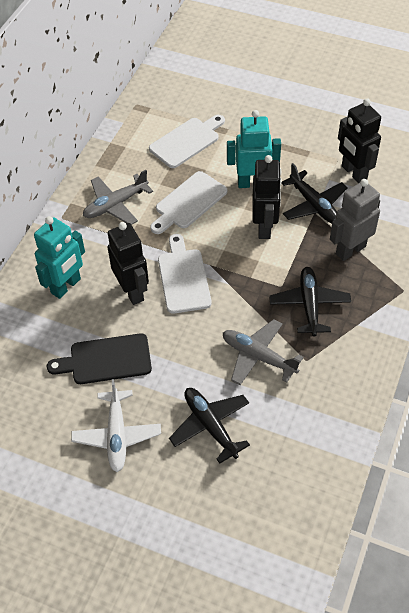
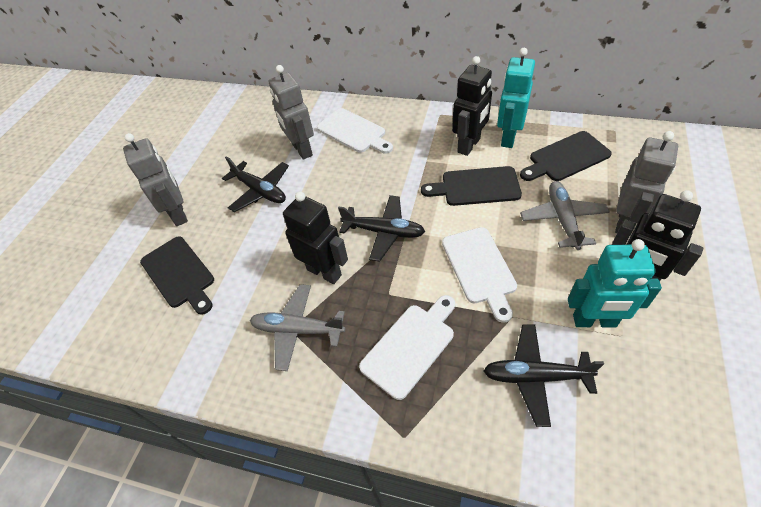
black cutting board: [47,333,152,384] = 1 -> [140,237,214,315] [421,166,522,206] [520,131,612,181] = 3
grey robot: [330,179,380,261] = 1 -> [123,133,188,226] [269,65,314,160] [615,131,678,233] = 3
white plane: [71,379,161,472] = 1 -> none = 0

